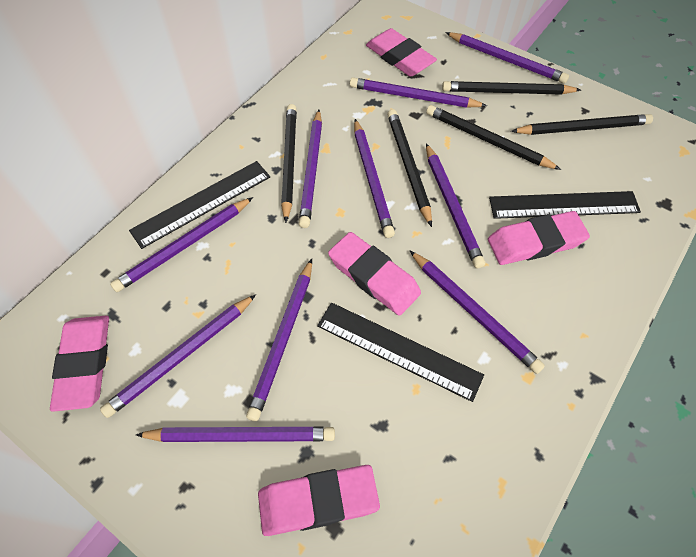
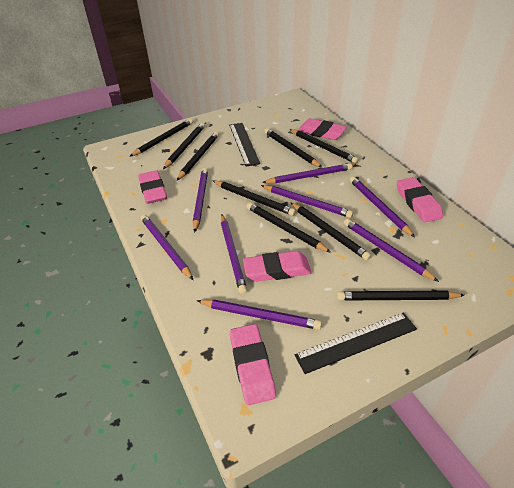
black pencil: [281,104,297,223] [387,109,432,227] [426,105,561,170] [442,81,581,95] [511,114,653,135] = 5 -> [129,118,193,157] [163,123,205,169] [177,132,219,180] [213,181,296,216] [246,202,331,253] [264,128,322,168] [290,129,359,164] [290,202,371,260] [337,291,464,300] = 9
black ruler: [129,161,270,249] [317,302,484,402] [489,191,641,219] = 3 -> [229,123,260,166] [295,312,417,374] = 2
purple pencil: [100,295,256,418] [110,197,253,292] [136,427,335,442] [246,259,312,421] [299,110,322,228] [350,77,487,108] [354,119,395,238] [410,251,545,374] [426,143,485,268] [445,32,569,84] = 10 -> [141,214,193,280] [193,168,208,233] [197,300,322,330] [221,215,247,294] [261,185,353,218] [262,163,352,184] [344,218,439,282] [350,176,415,237] = 8

